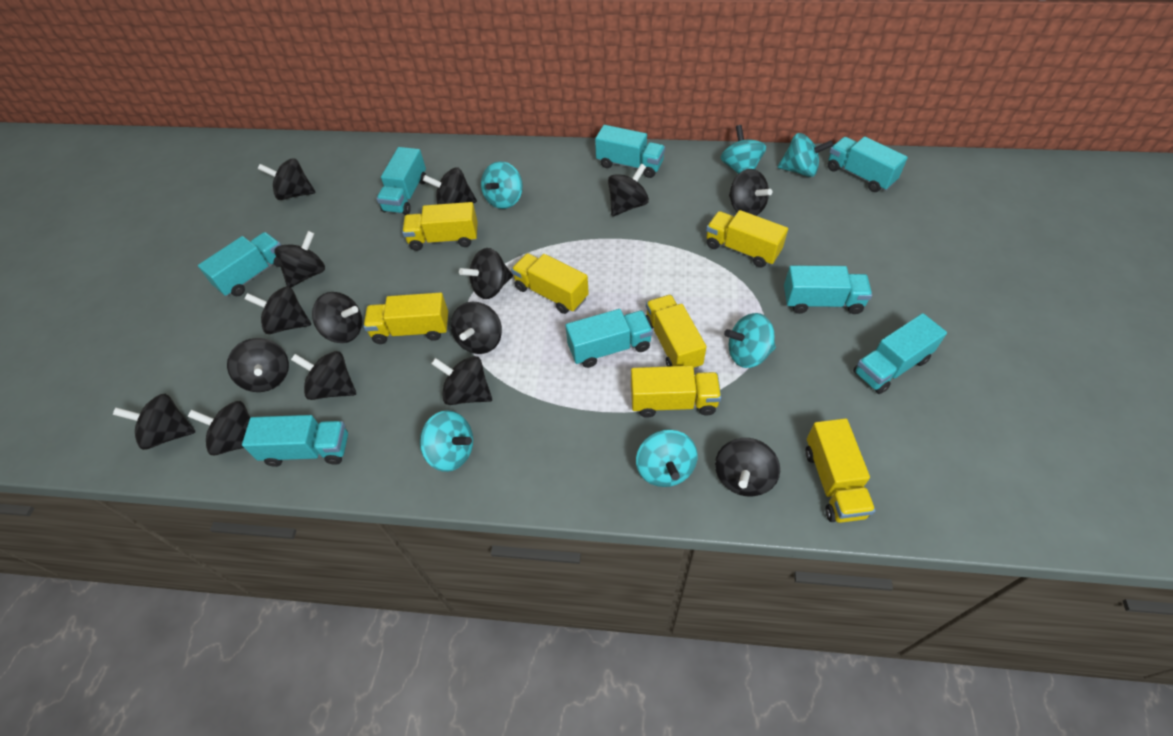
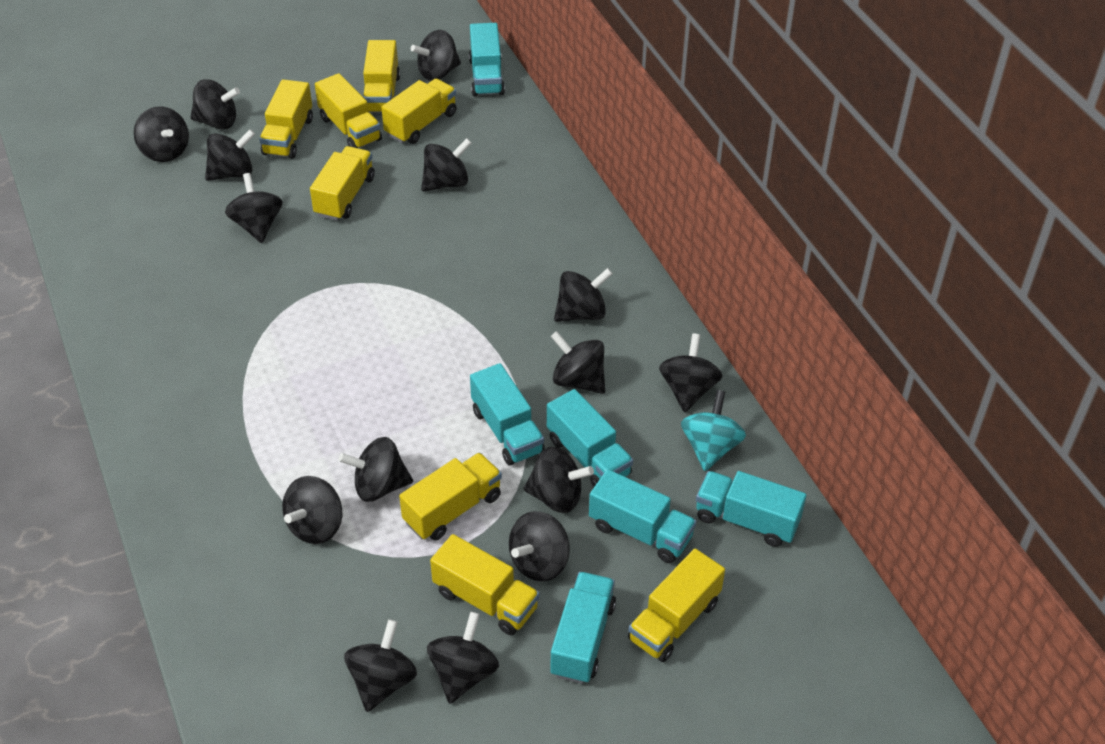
turquoise spinning top: [420,410,473,472] [481,161,523,209] [636,429,698,487] [720,125,766,174] [724,313,776,368] [777,133,833,177] = 6 -> [681,390,746,471] = 1
turquoise truck: [198,232,281,297] [242,415,348,467] [377,147,426,215] [565,309,653,368] [595,125,665,178] [784,266,872,314] [828,136,908,192] [853,313,947,394] = 8 -> [469,23,505,96] [470,363,545,466] [547,389,633,487] [550,572,616,684] [589,469,696,563] [696,471,806,547] = 6
yellow truck: [363,293,448,344] [402,202,478,251] [511,253,589,314] [631,366,721,418] [646,295,706,370] [706,210,788,268] [806,418,875,523] = 7 -> [259,79,313,159] [310,146,375,221] [315,73,382,148] [363,40,400,113] [381,79,457,144] [399,453,502,541] [430,534,540,635] [628,549,725,662] = 8

